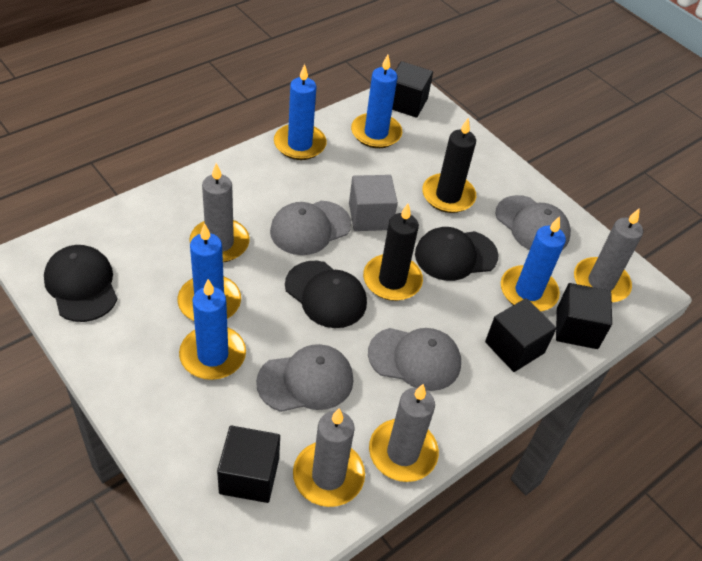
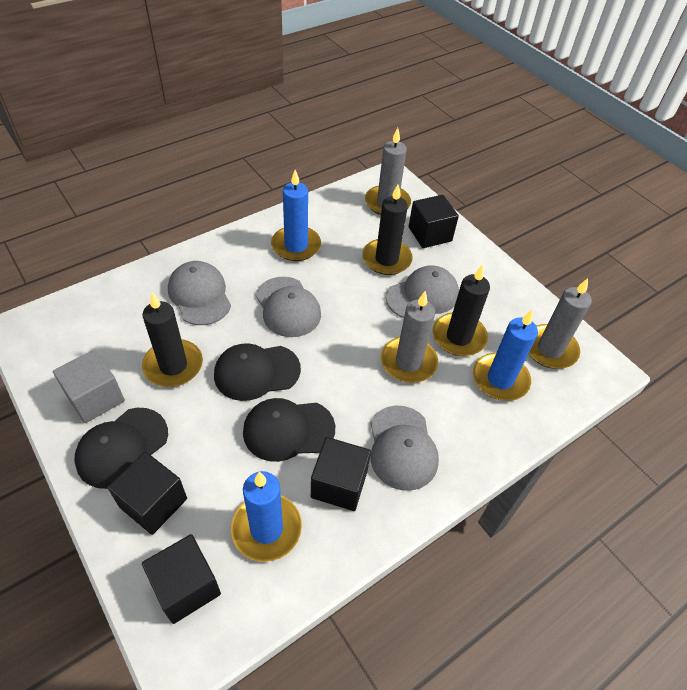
black candle: [363,204,423,301] [422,118,476,213] = 2 -> [142,293,203,387] [362,185,413,275] [432,265,490,356] = 3
blue candle: [177,223,241,321] [179,279,246,380] [274,64,327,160] [351,55,402,148] [501,216,566,312] = 5 -> [231,471,302,562] [271,170,321,261] [473,310,538,401] = 3
grey candle: [189,163,250,262] [293,408,365,507] [369,384,439,482] [574,209,643,303] = 4 -> [365,128,411,215] [381,291,438,383] [529,278,592,369] = 3

